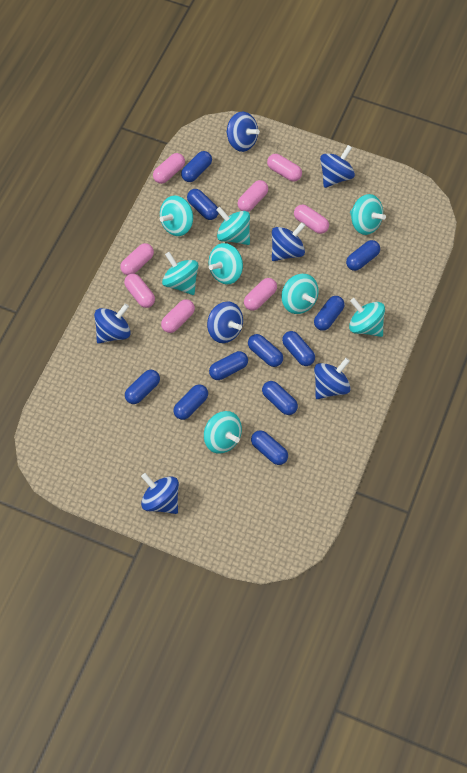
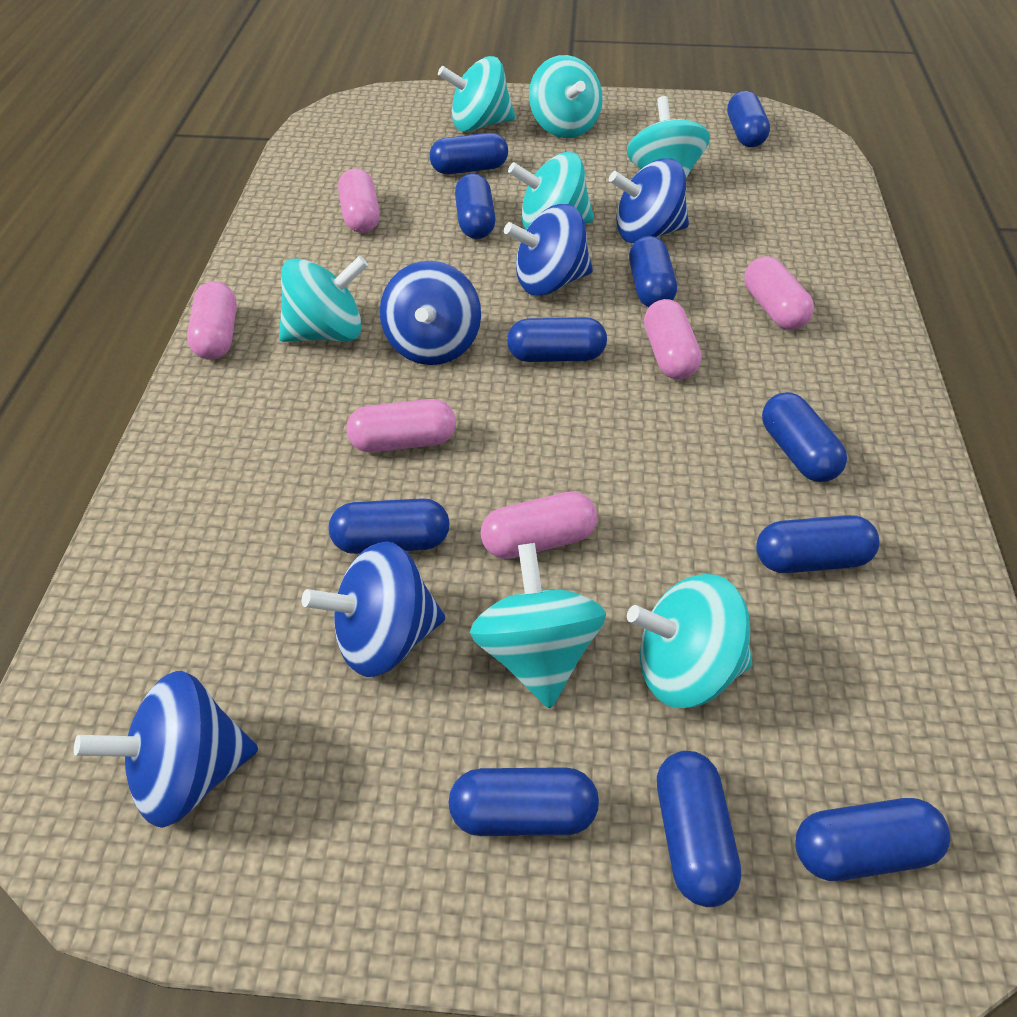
blue spinning top: [94,304,131,344] [141,473,179,514] [207,301,243,343] [226,111,260,152] [272,222,306,261] [314,358,351,399] [320,145,355,188] = 7 -> [74,671,258,828] [302,541,445,677] [380,261,481,365] [504,204,593,296] [609,158,689,243] = 5
pink capsule: [120,243,154,275] [124,274,155,308] [153,153,185,184] [161,299,195,333] [237,180,268,212] [244,278,277,311] [267,154,302,181] [294,205,329,234] = 8 -> [187,281,237,360] [338,168,380,233] [347,399,456,452] [480,492,597,559] [644,299,701,379] [744,256,814,330] = 6
turquoise spinning top: [160,196,193,236] [162,252,198,295] [204,411,242,454] [209,243,243,285] [216,207,250,245] [281,274,319,314] [349,298,385,337] [350,194,386,235] = 8 -> [279,256,368,342] [438,56,515,132] [470,543,606,708] [508,152,594,230] [529,55,603,138] [627,96,710,178] [627,574,752,708] = 7

